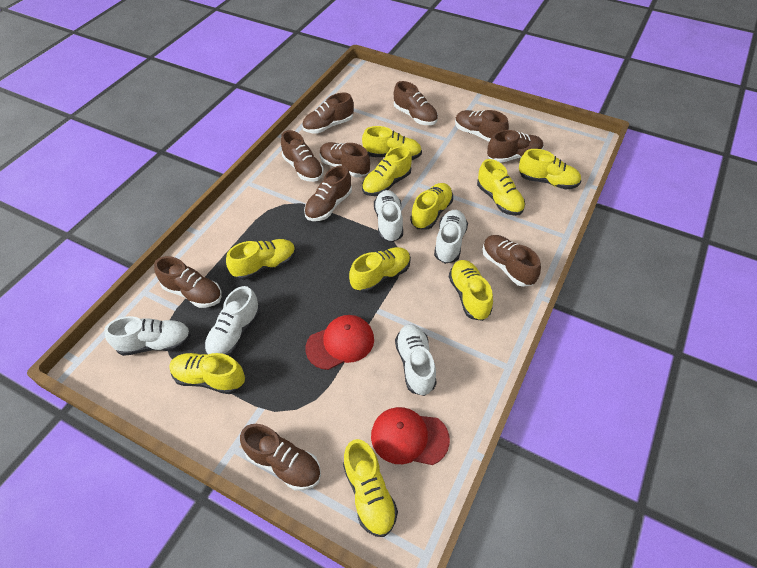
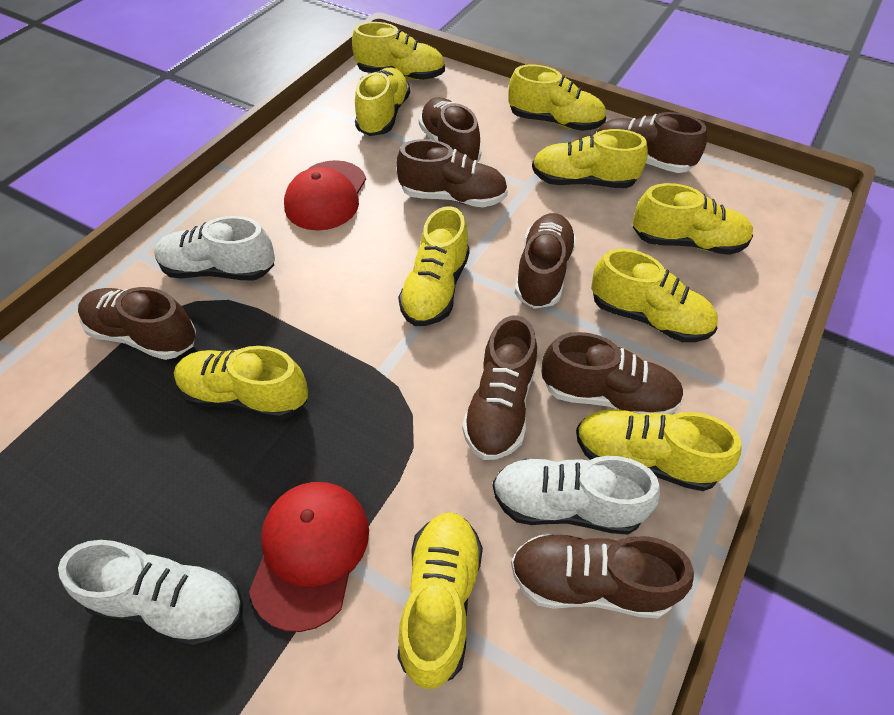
brown shoe: [154,256,222,308] [240,424,321,491] [281,130,324,182] [302,93,354,134] [304,165,352,221] [320,142,370,177] [394,81,438,125] [455,110,509,142] [482,235,541,287] [487,130,544,163] = 10 -> [78,287,196,360] [396,139,508,207] [419,97,481,163] [462,316,537,460] [511,533,694,618] [515,213,577,309] [542,332,684,414] [596,112,707,173] = 8
white shoe: [104,316,191,356] [204,286,260,356] [374,190,403,242] [395,324,437,396] [434,210,468,264] = 5 -> [58,540,243,647] [154,216,275,280] [493,456,660,535] = 3

